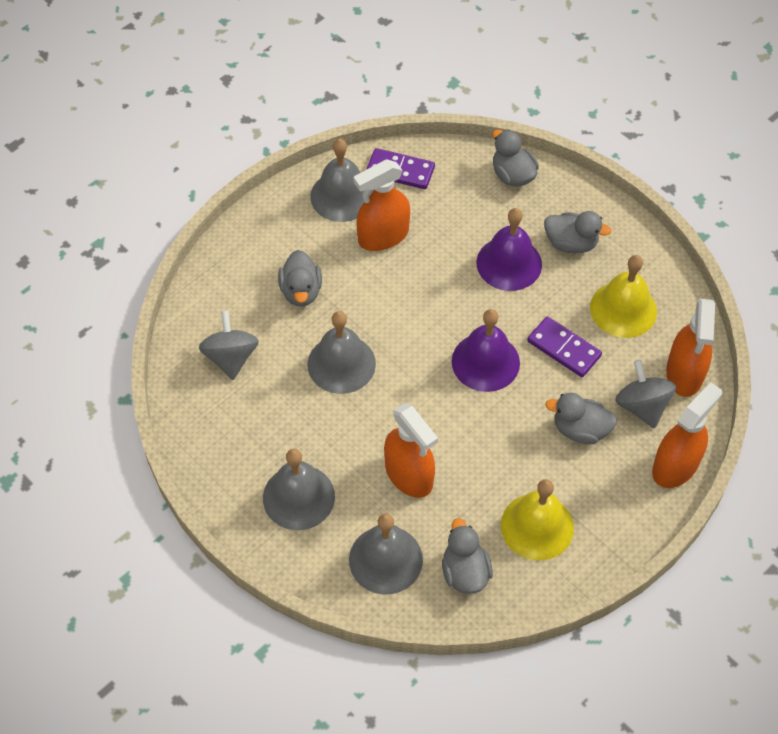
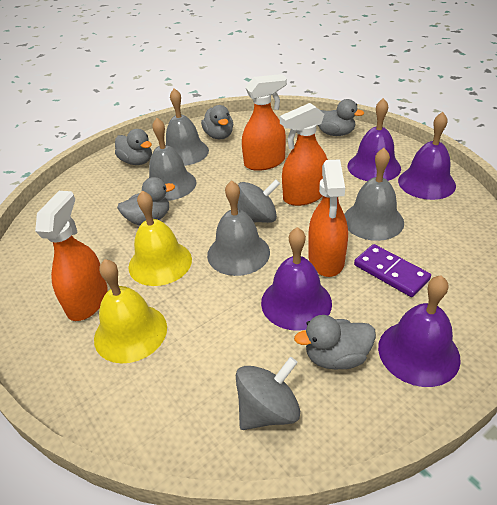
purple bell: [452,309,520,392] [477,208,542,291] = 2 -> [261,227,332,331] [347,98,401,181] [378,275,461,387] [398,112,456,200] = 4
purple domino: [366,148,435,189] [527,316,602,377] = 2 -> [354,244,431,297] = 1

